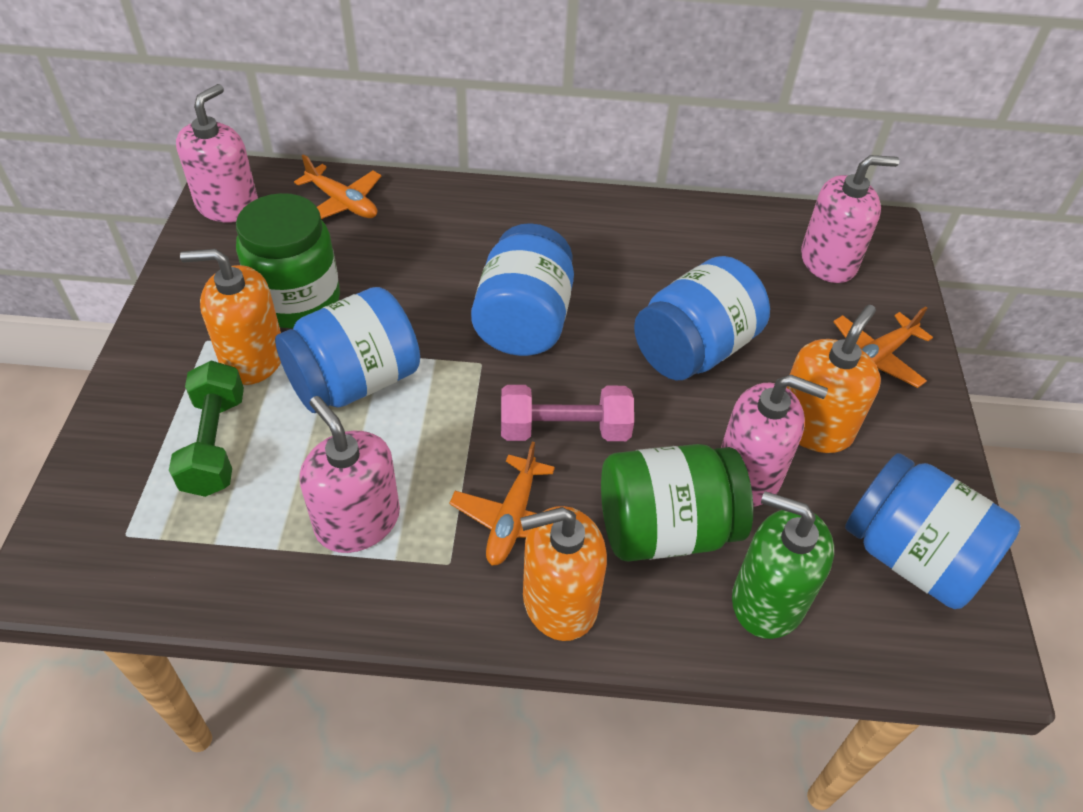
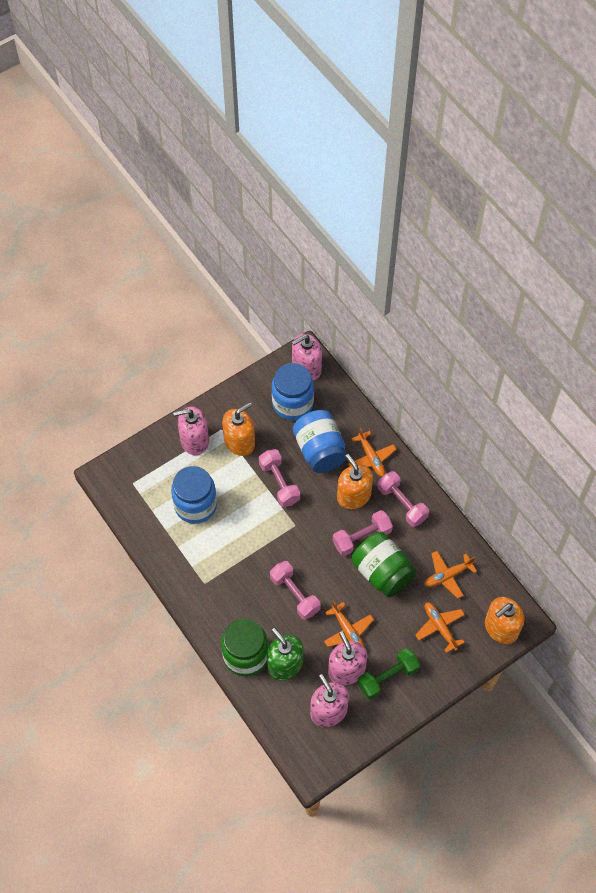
blue jar: [275,287,420,413] [471,223,574,356] [634,256,770,380] [845,453,1021,609] = 4 -> [171,466,217,524] [272,363,314,420] [293,410,347,473] = 3
orange plane: [294,154,381,219] [450,441,555,566] [833,306,933,388] = 3 -> [324,601,374,647] [348,428,397,477] [415,602,465,653] [424,551,477,598] = 4
pink dumbbell: [501,385,634,441] = 1 -> [259,449,300,507] [270,561,321,620] [333,510,393,556] [378,471,429,527] = 4

